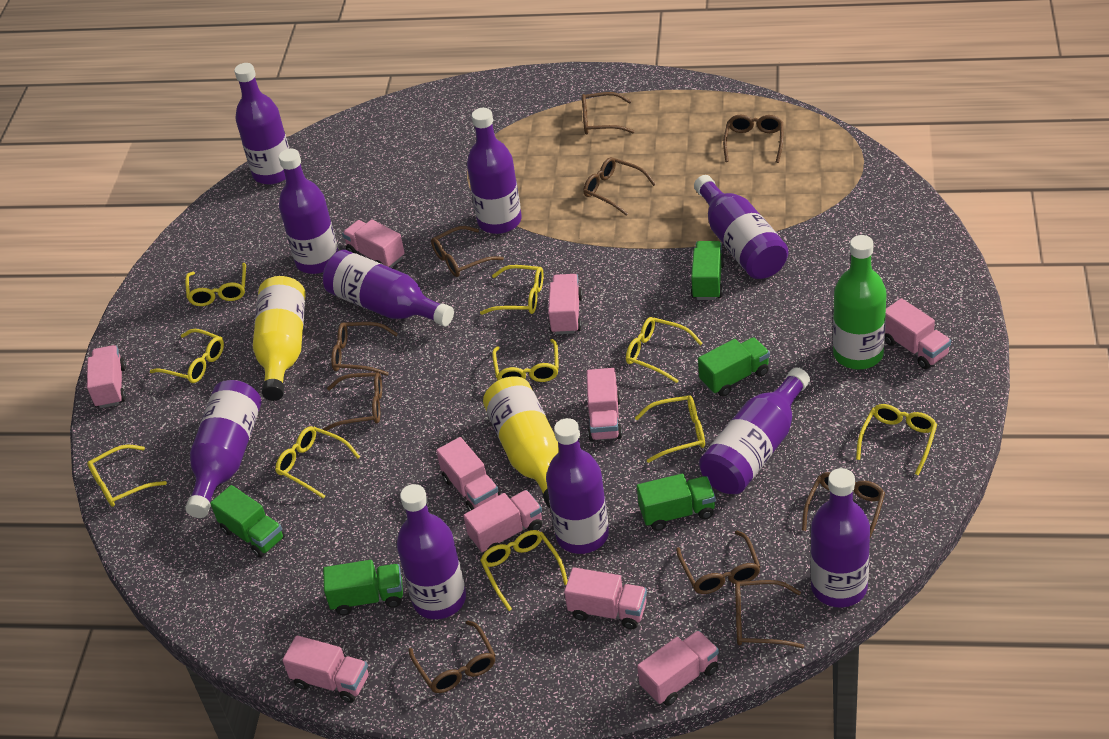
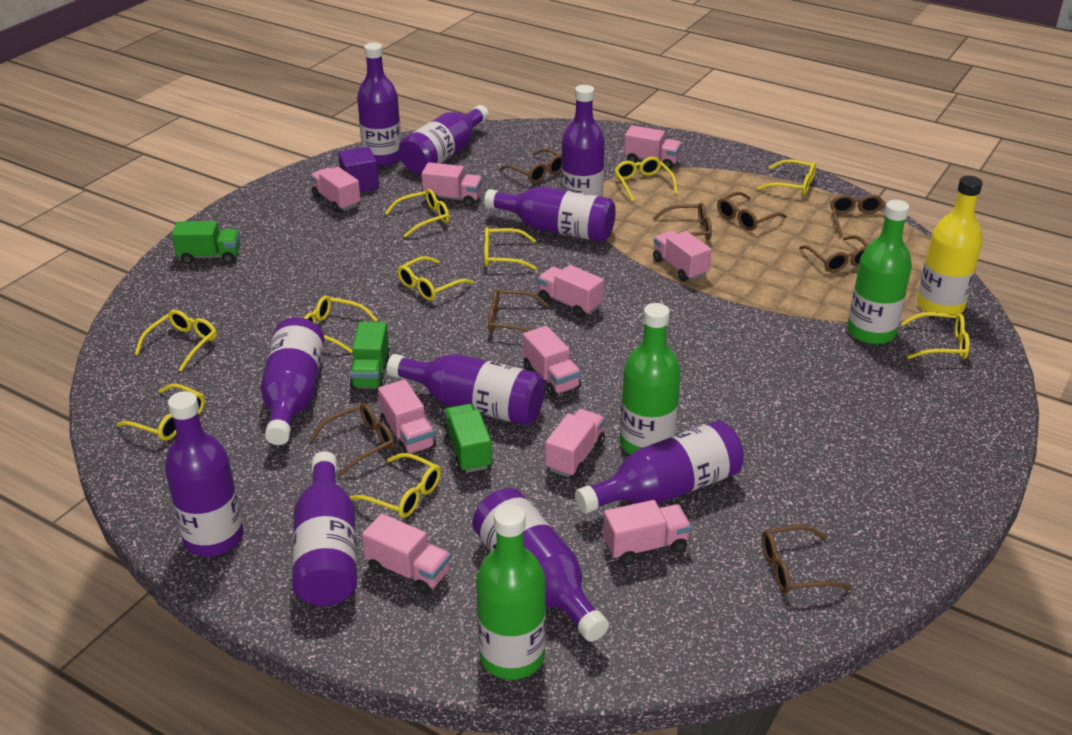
brown glasses: [322,372,382,431] [331,322,398,376] [409,620,495,693] [431,226,504,277] [582,92,635,134] [583,157,656,216] [676,531,760,594] [723,115,783,163] [735,580,805,648] [802,472,885,537] = 10 -> [309,403,395,477] [488,289,549,332] [500,148,562,183] [653,203,712,240] [717,192,787,231] [762,525,853,594] [799,235,868,273] [830,194,886,237] = 8
green bottle: [833,235,886,369] = 1 -> [476,504,546,680] [620,303,681,454] [847,200,912,344] = 3
green truck: [210,485,285,558] [323,560,403,615] [637,474,716,531] [691,241,725,300] [698,337,770,397] = 5 -> [172,221,240,264] [350,322,391,389] [444,404,493,473] = 3
purple cube: none = 0 -> [338,147,379,192] = 1
yellow bottle: [253,276,306,401] [483,376,559,508] = 2 -> [917,176,983,317] = 1

